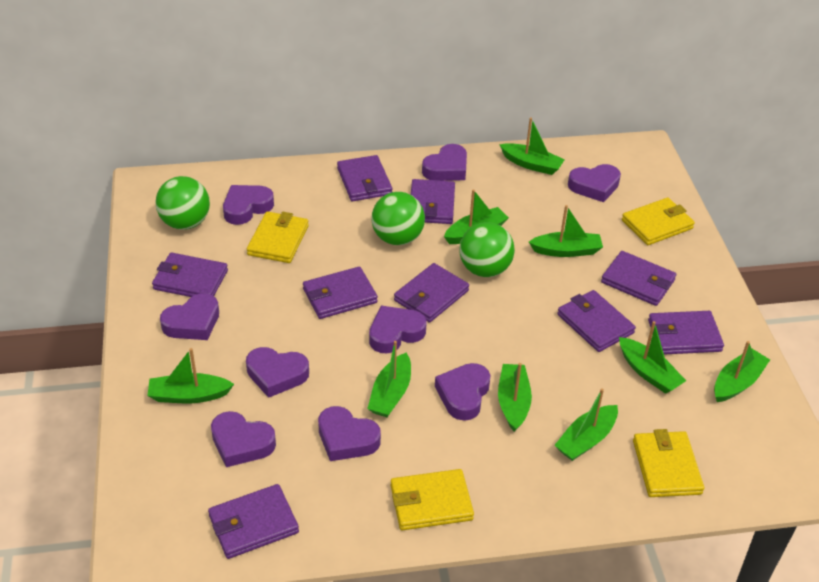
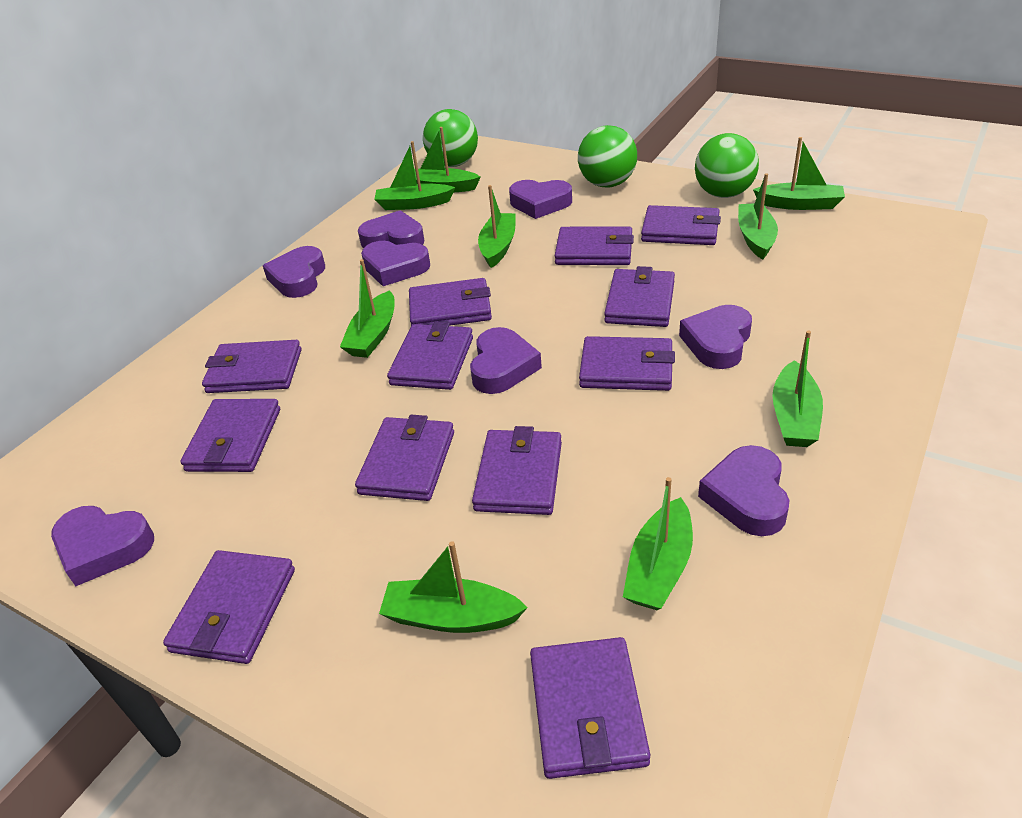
purple heart: [160,293,219,340] [211,411,276,467] [223,185,274,225] [246,347,309,398] [318,406,381,461] [369,306,427,353] [422,144,467,181] [435,363,491,421] [568,164,621,202] = 9 -> [51,506,154,586] [263,246,325,298] [358,210,424,248] [361,241,430,286] [470,327,542,394] [509,180,572,219] [679,305,752,369] [698,445,789,536] = 8
purple wallet: [152,253,228,297] [208,484,299,559] [303,267,378,319] [337,155,393,201] [394,263,469,323] [411,179,455,224] [557,290,636,352] [601,251,676,306] [648,311,724,355] = 9 -> [163,550,295,664] [180,399,280,472] [202,340,301,393] [355,415,454,501] [387,322,473,390] [409,278,492,326] [472,426,562,515] [530,637,650,779] [555,227,634,265] [579,336,675,391] [604,266,675,327] [641,205,721,245] = 12
yellow wallet: [247,211,309,263] [390,469,474,530] [622,198,695,245] [633,429,704,497] = 4 -> none = 0

